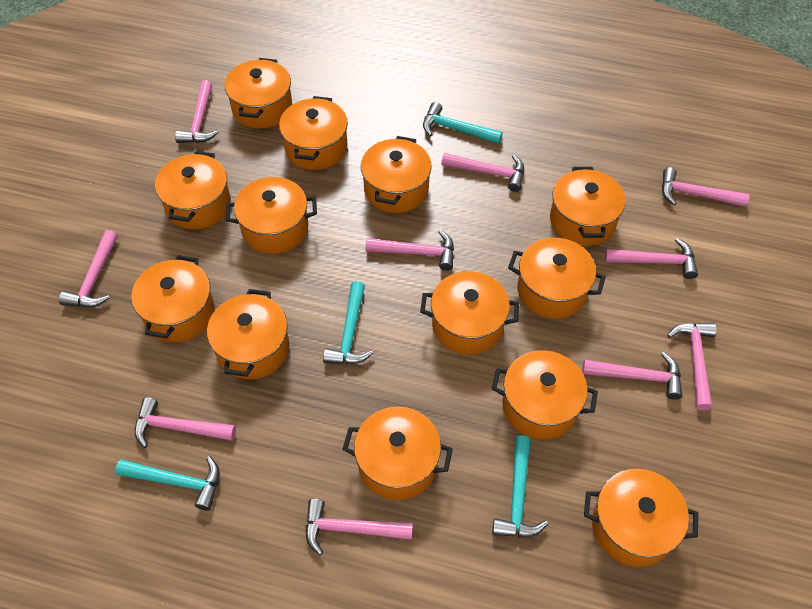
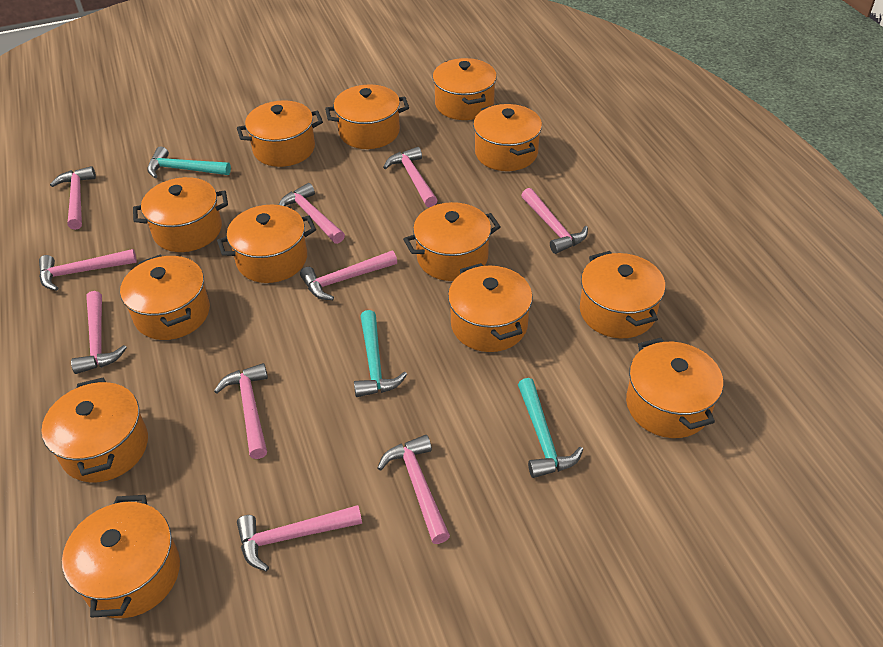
turquoise hammer: [115,456,220,511] [323,281,373,364] [423,102,503,144] [492,435,548,538] = 4 -> [147,146,231,178] [354,310,407,397] [518,378,583,478] = 3

